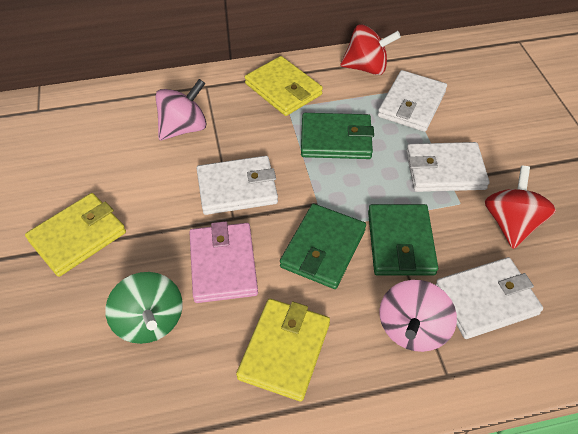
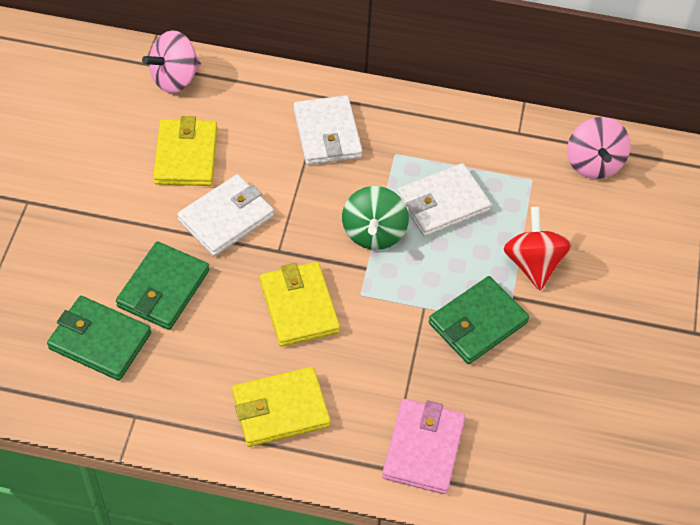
red spinning top: [340,24,401,75] [485,166,556,249] = 2 -> [503,206,572,290] = 1
white wallet: [196,156,278,215] [378,70,447,132] [406,142,489,192] [435,257,543,339] = 4 -> [177,174,274,256] [294,95,362,165] [397,163,491,237] = 3

